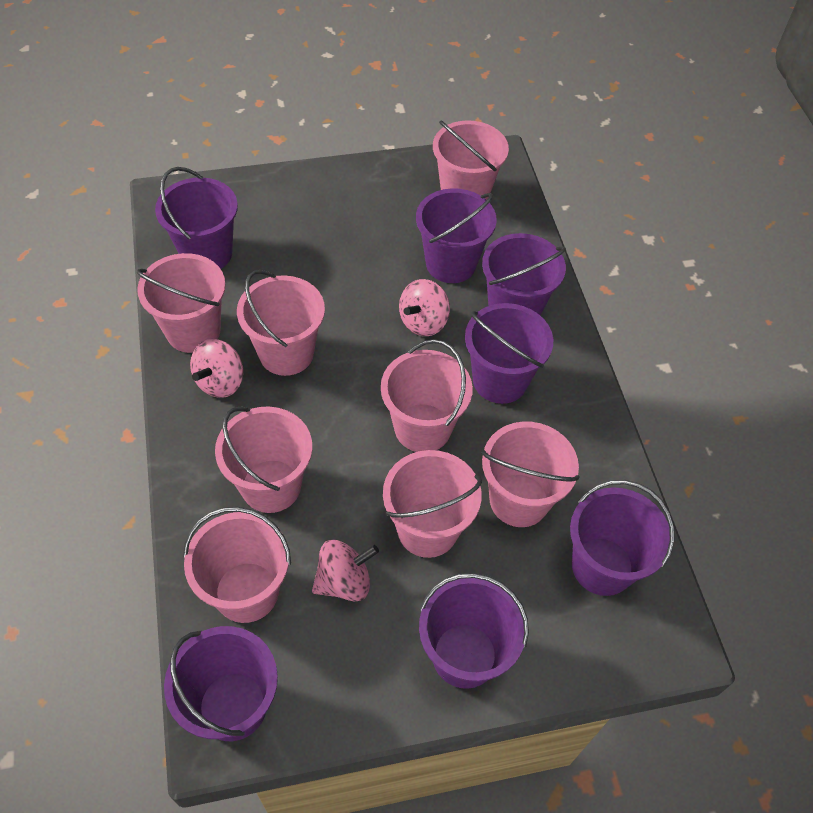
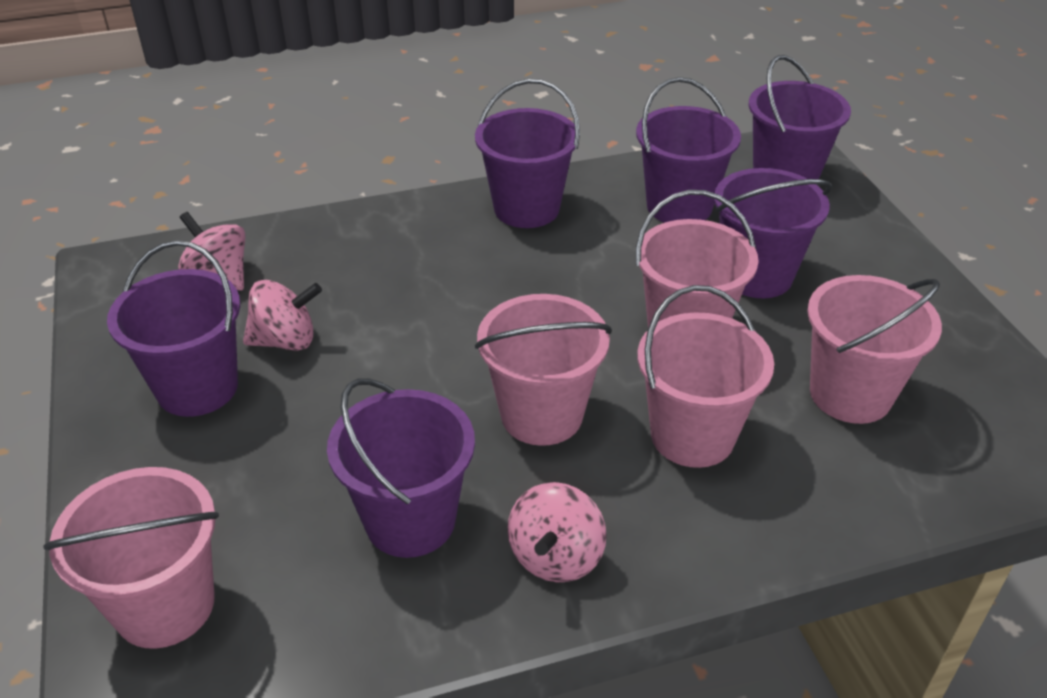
pink bucket: [137,253,226,353] [183,507,291,623] [215,407,312,513] [237,270,325,376] [381,339,473,452] [383,450,482,558] [433,120,509,200] [481,422,580,527] = 8 -> [43,467,219,649] [475,294,612,446] [636,190,759,328] [637,285,774,468] [807,275,942,424] = 5
purple bucket: [155,167,238,269] [164,626,278,741] [416,188,497,283] [419,573,529,689] [465,303,553,404] [482,233,566,315] [570,480,675,596] = 7 -> [107,240,240,417] [327,378,475,558] [475,79,580,228] [636,77,741,223] [714,168,832,298] [748,55,851,185] = 6

